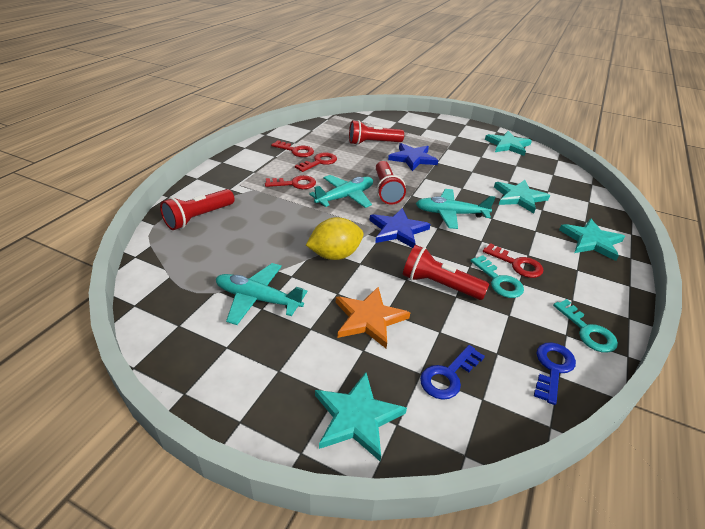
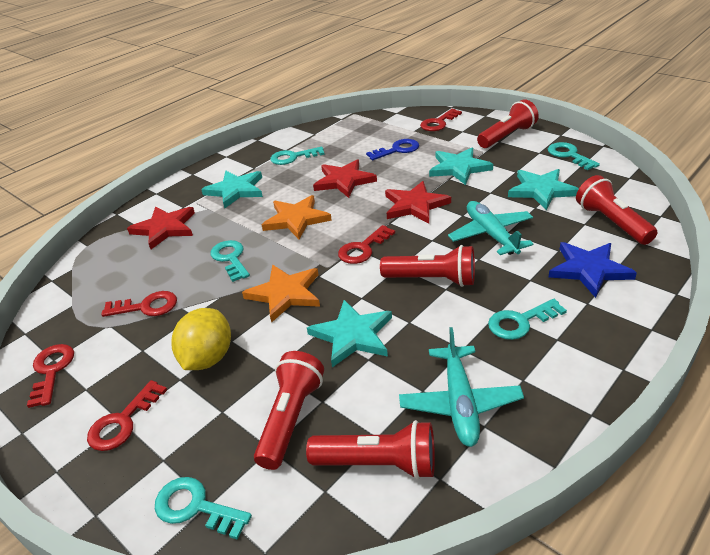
blue key: [420,345,485,400] [534,342,576,405] = 2 -> [366,139,419,160] = 1
blue star: [369,208,430,248] [388,143,438,171] = 2 -> [549,242,637,298] = 1
orange star: [336,287,410,349] = 1 -> [242,265,320,323] [262,195,332,239] = 2
red flashlight: [160,189,235,230] [349,120,404,145] [376,161,406,205] [403,245,489,300] = 4 -> [254,351,324,470] [306,420,435,479] [380,245,475,287] [477,99,539,148] [576,175,658,245] = 5
red key: [265,175,316,189] [271,140,314,157] [295,152,337,172] [483,243,543,278] = 4 -> [27,344,74,408] [87,380,167,451] [101,291,177,317] [338,225,395,264] [420,109,462,131] = 5
red star: none = 0 -> [127,206,195,249] [313,159,377,198] [385,181,451,224] = 3
turquoise key: [471,255,524,298] [553,299,618,353] = 2 -> [155,477,252,540] [211,240,250,282] [270,147,325,165] [488,299,567,340] [548,142,600,170] = 5
turquoise plane: [216,263,307,325] [309,175,373,208] [416,189,496,229] = 3 -> [399,327,524,447] [448,201,533,255] = 2

